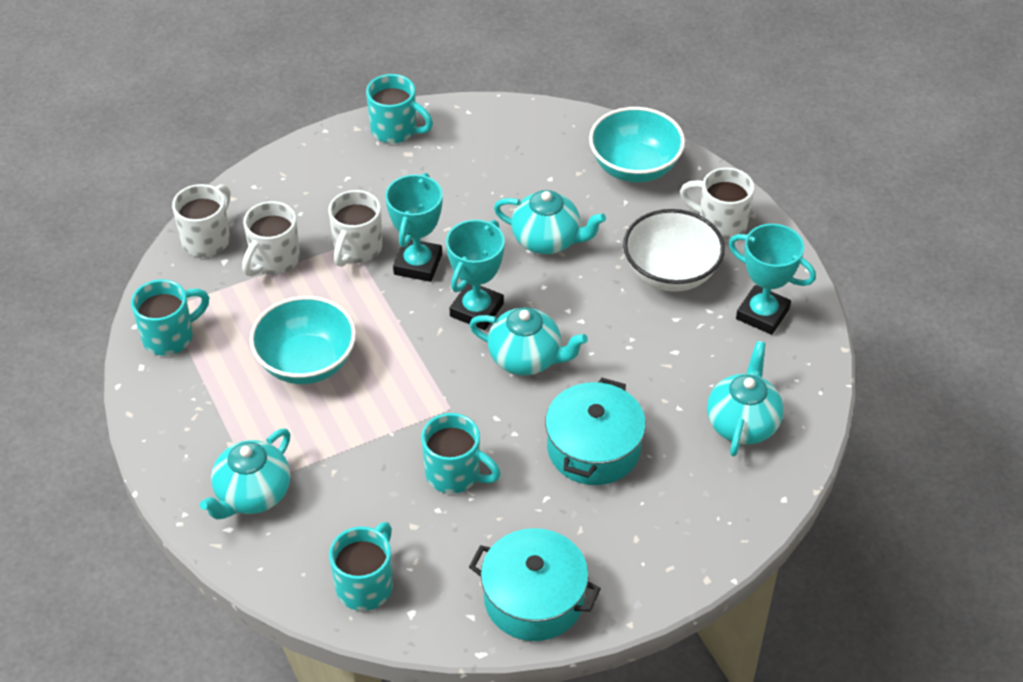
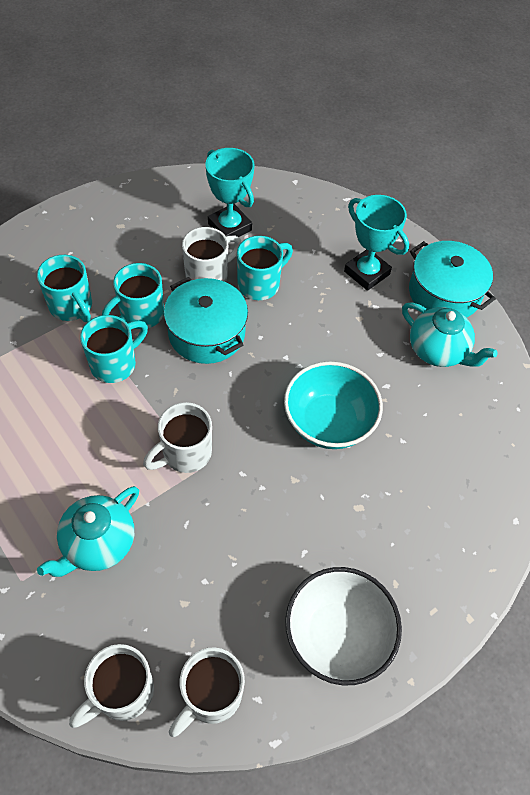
turquoise bowl: [250,296,356,384] [589,107,685,182] = 2 -> [284,361,383,449] = 1
turquoise teapot: [200,429,291,520] [469,307,588,375] [494,190,606,254] [707,341,784,456] = 4 -> [37,486,139,577] [402,302,498,367] = 2
turquoise trophy: [385,173,443,282] [446,220,505,330] [729,224,816,335] = 3 -> [206,148,254,237] [344,195,409,291] = 2

